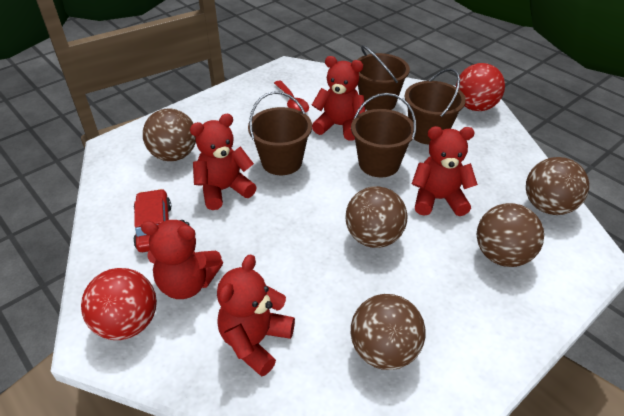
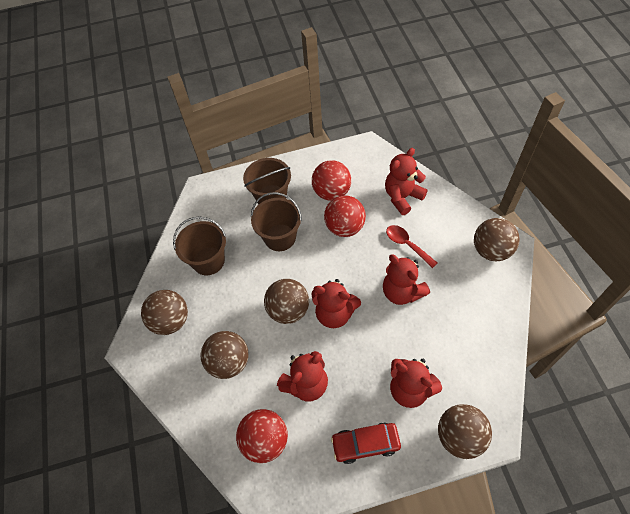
brown bucket: [248,91,312,175] [351,93,416,177] [357,45,410,110] [405,68,466,145] = 4 -> [173,216,226,275] [243,158,291,204] [251,192,302,251] = 3
red ball: [81,268,157,340] [456,63,505,111] = 2 -> [236,409,288,463] [312,160,351,201] [324,195,366,237] = 3

